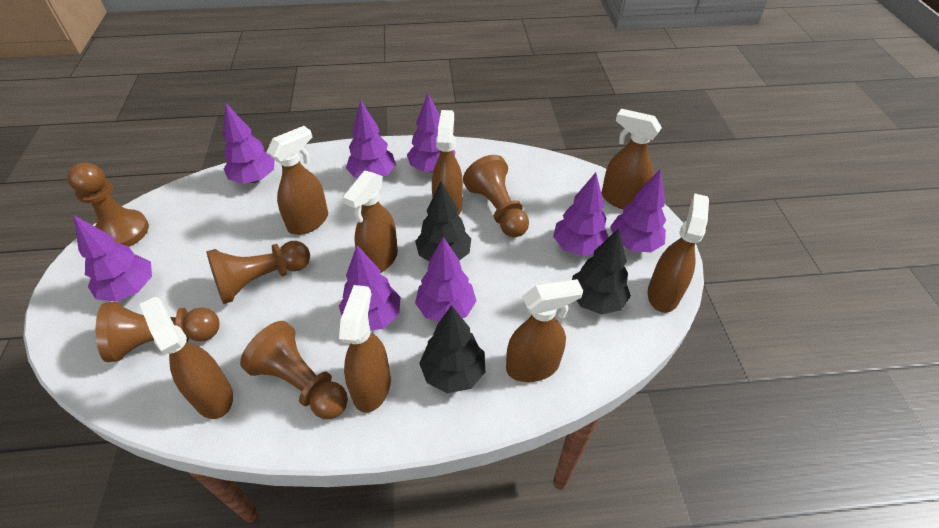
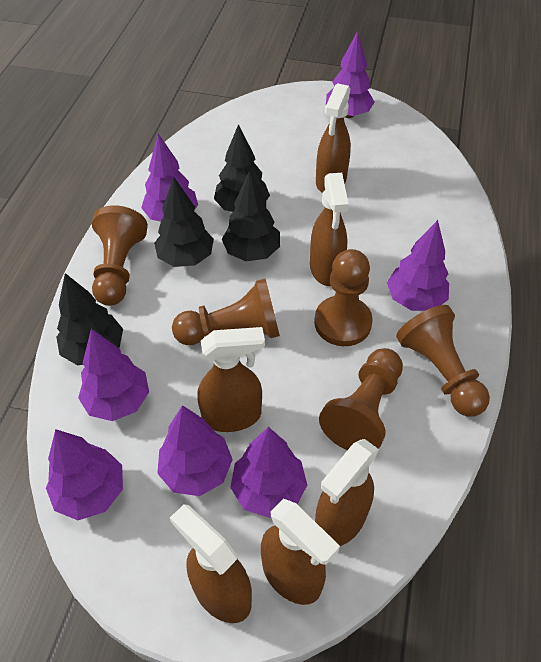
black tree: [415,181,471,261] [419,305,485,393] [572,228,631,315] = 3 -> [56,273,123,365] [154,176,214,267] [214,124,270,212] [222,170,280,261] = 4
brown spray bottle: [140,297,233,419] [267,126,328,235] [339,285,391,413] [343,171,398,273] [432,110,463,216] [506,279,583,382] [601,109,662,209] [648,193,709,313] = 8 -> [170,504,252,623] [197,327,265,432] [261,498,340,605] [310,173,349,286] [315,439,379,546] [316,83,351,193] = 6
purple tree: [74,215,152,302] [223,104,275,184] [339,245,401,331] [346,101,396,178] [407,94,455,172] [415,237,476,322] [553,173,609,256] [610,169,666,252] = 8 -> [46,429,123,520] [78,329,149,421] [141,133,198,222] [157,405,233,496] [230,427,307,518] [326,31,375,118] [387,220,449,311] = 7

